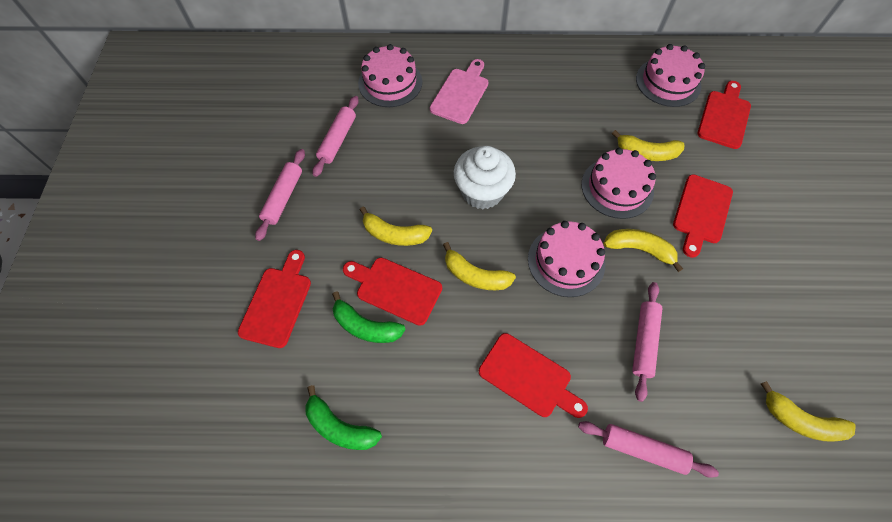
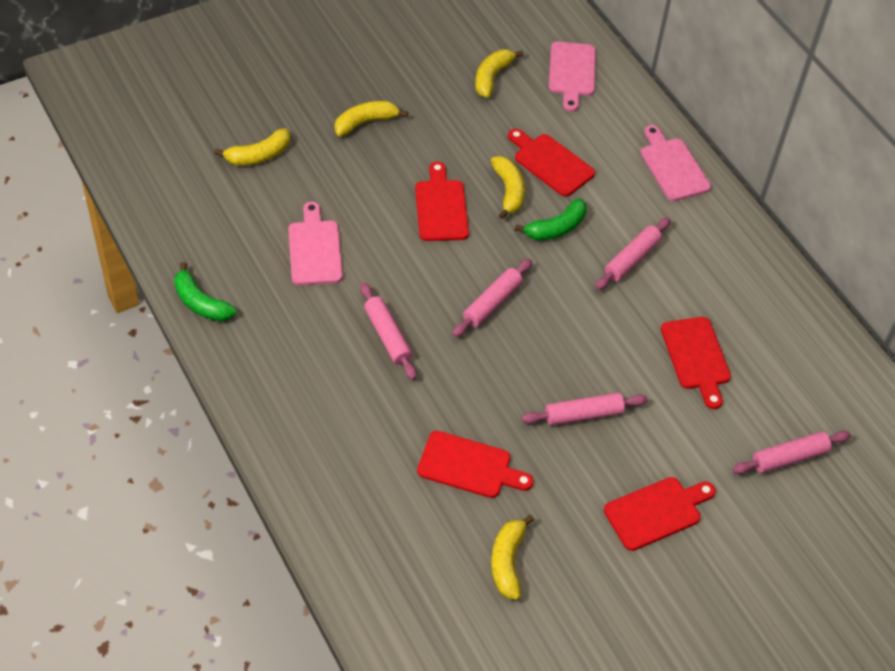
pink cake: [358,44,422,107] [528,221,605,297] [582,148,656,219] [636,44,705,107] = 4 -> none = 0
pink cutting board: [430,59,488,124] = 1 -> [288,202,343,285] [549,42,596,112] [641,125,711,201] = 3
pink rolling pin: [255,149,305,241] [312,96,359,177] [578,421,719,478] [632,282,663,402] = 4 -> [360,283,417,380] [453,259,532,337] [522,393,648,425] [595,218,671,290] [732,431,851,474] = 5
white cupcake: [454,146,516,209] = 1 -> none = 0

